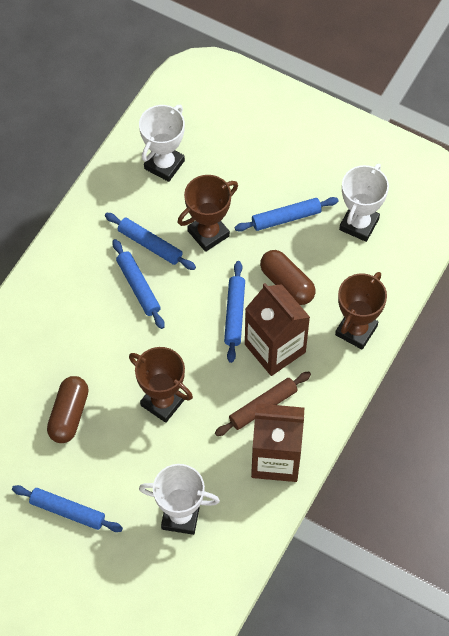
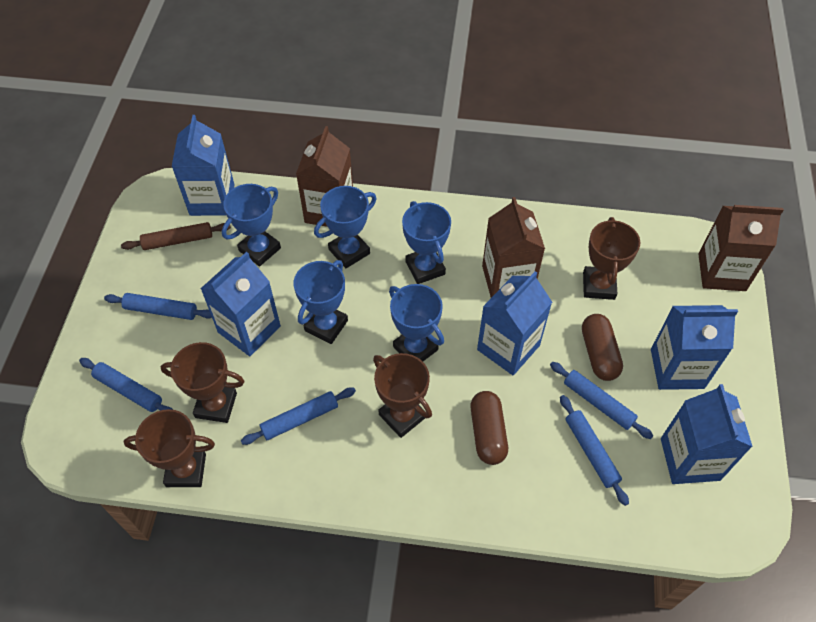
blue carton: none = 0 -> [172,115,235,216] [200,252,281,356] [477,271,552,375] [651,305,738,390] [661,384,753,484] = 5
blue trophy: none = 0 -> [222,184,281,266] [293,260,348,344] [314,186,377,268] [389,284,444,361] [402,201,451,284] = 5
brown carton: [245,283,310,376] [251,403,304,482] = 2 -> [296,126,353,227] [482,197,545,298] [698,205,784,291] = 3
brown trophy: [129,347,193,423] [178,175,238,252] [335,272,387,350] = 3 -> [124,409,215,487] [161,342,244,423] [373,353,432,438] [583,217,640,300] = 4
white trophy: [139,105,185,182] [139,464,220,535] [339,164,389,242] = 3 -> none = 0

